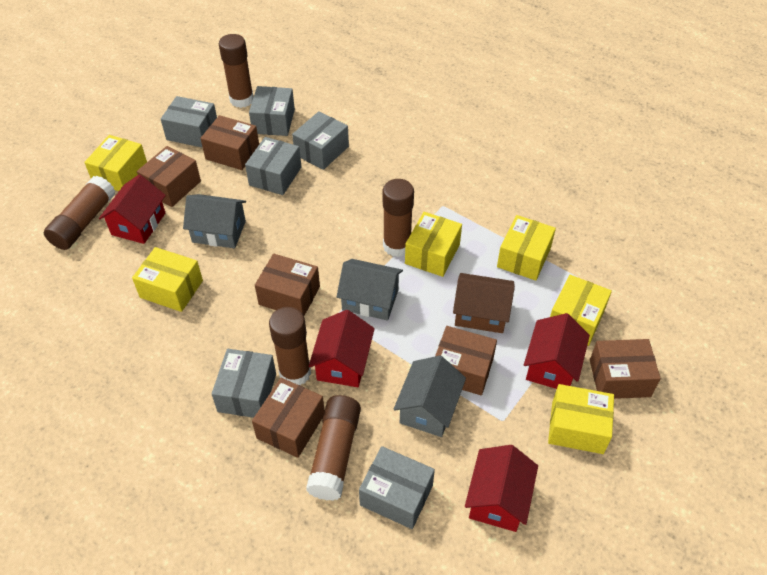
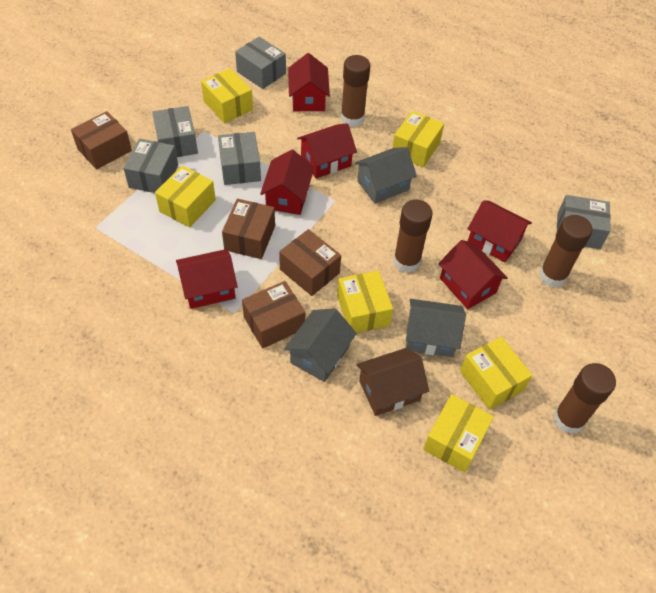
brown box: [137,146,201,207] [200,115,259,170] [252,378,325,458] [255,254,320,316] [435,326,497,395] [590,339,661,399] = 6 -> [71,111,132,169] [222,199,275,259] [242,281,305,349] [279,229,341,296] = 4
brown glue stick: [44,176,115,250] [219,34,254,108] [269,307,311,385] [306,395,361,501] [383,179,414,257] = 5 -> [341,55,370,127] [393,200,433,273] [539,215,592,287] [553,363,616,434] = 4
grey box: [161,96,217,148] [211,349,276,418] [245,137,301,195] [249,86,295,136] [292,111,349,170] [359,446,435,529] = 6 -> [123,138,178,193] [152,106,198,157] [218,132,261,185] [235,37,286,89] [557,195,611,249] = 5
red house: [99,174,166,244] [309,310,375,387] [465,445,538,532] [524,313,590,389] = 4 -> [176,249,238,309] [260,150,314,215] [288,53,330,111] [297,123,357,179] [438,240,508,309] [468,200,532,262] = 6

